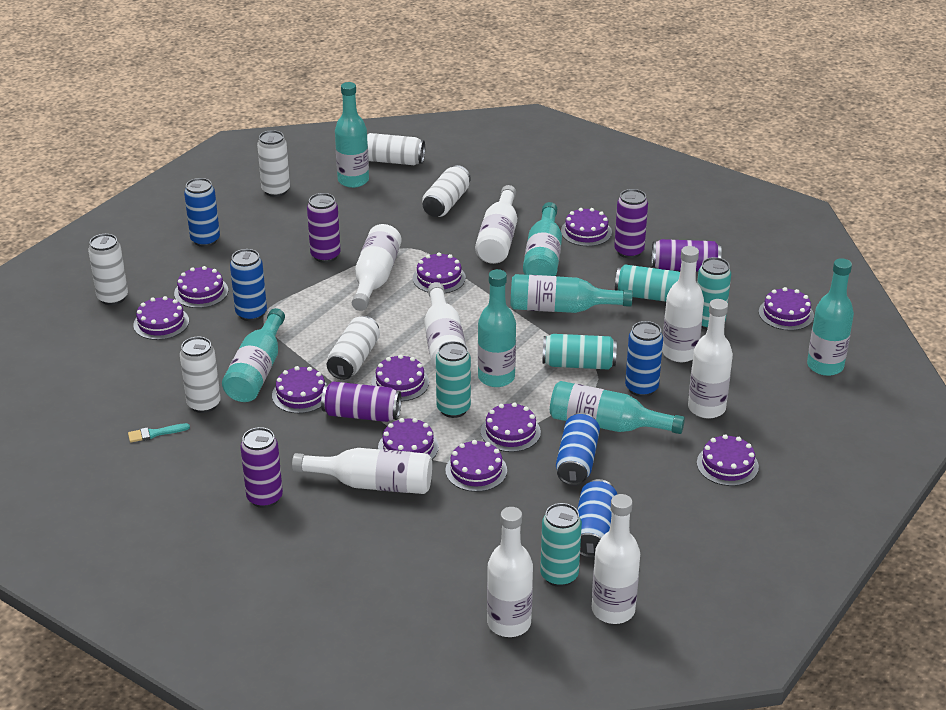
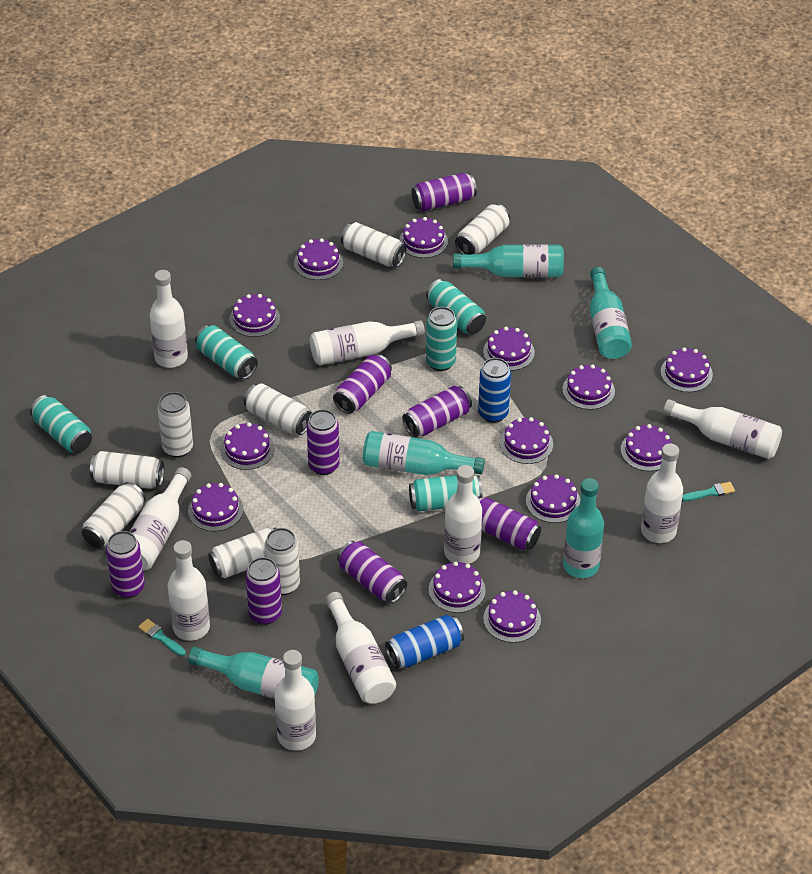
blue can: [184,178,220,247] [230,249,267,321] [556,413,600,486] [577,479,617,558] [625,321,663,397] = 5 -> [385,615,464,669] [478,358,511,423] = 2
purple cake: [133,296,189,340] [174,266,228,308] [272,366,327,413] [371,355,429,402] [378,418,439,459] [413,252,466,293] [445,440,507,492] [481,403,541,452] [561,208,612,246] [697,434,759,486] [759,287,814,331] = 11 -> [188,483,243,531] [221,423,274,470] [229,294,280,337] [294,238,343,280] [399,217,448,258] [429,561,486,613] [483,327,535,371] [483,590,541,643] [500,417,553,464] [526,474,580,523] [562,364,615,410] [621,424,672,471] [661,347,713,392] = 13
purple can: [240,427,283,508] [307,193,341,263] [321,381,401,422] [614,189,648,258] [652,239,721,271] = 5 -> [106,531,145,598] [246,557,282,625] [307,409,340,475] [333,354,392,414] [337,541,407,603] [402,386,472,437] [411,173,477,211] [477,496,541,550] = 8
turquoise bottle: [222,308,285,402] [335,82,369,188] [478,269,516,387] [510,274,633,313] [523,202,562,276] [550,381,685,434] [807,258,854,376] = 7 -> [188,647,319,699] [363,431,485,475] [453,245,564,277] [563,478,604,578] [590,267,632,359] = 5
turquoise brush: [128,423,190,442] = 1 -> [138,619,186,656] [682,482,735,501] = 2
white bottle: [292,448,432,494] [352,224,402,311] [424,282,466,369] [475,185,517,264] [487,507,533,637] [592,494,640,624] [662,246,704,362] [688,299,733,419] = 8 -> [129,467,191,570] [150,270,188,368] [168,540,210,641] [275,650,316,751] [310,320,425,365] [325,592,396,704] [444,465,482,564] [641,443,683,543] [663,399,782,459] = 9
white can: [88,234,128,305] [180,337,221,413] [257,130,290,197] [327,316,380,380] [367,133,425,165] [422,165,471,217] = 6 -> [82,482,146,548] [90,451,164,489] [158,392,193,458] [208,528,277,578] [244,383,312,435] [264,528,300,595] [341,222,407,267] [455,204,510,254] = 8

